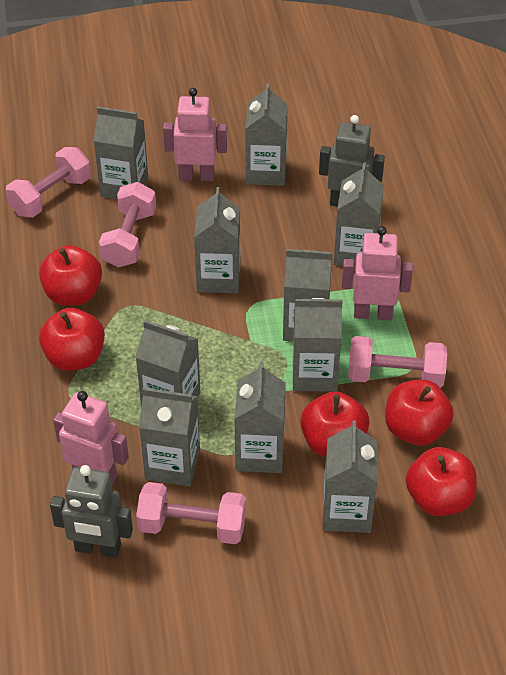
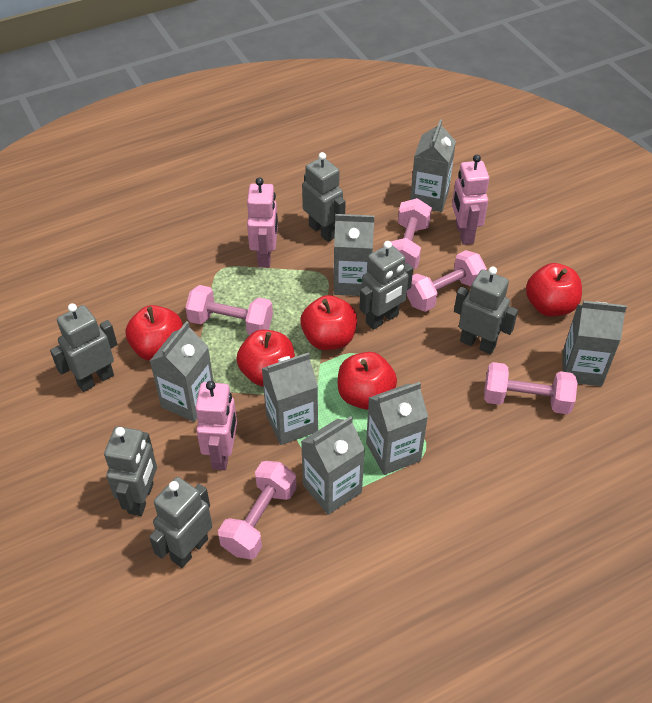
grey carton: [93,107,148,199] [135,320,200,407] [139,388,200,486] [194,187,240,293] [234,362,286,473] [245,83,288,186] [283,249,332,341] [293,298,343,392] [323,420,377,533] [334,162,384,267] = 10 -> [150,321,214,422] [262,352,318,445] [301,416,365,515] [334,214,374,296] [366,382,428,475] [410,120,456,212] [562,301,627,386] = 7
grey robot: [50,465,133,558] [319,115,385,207] = 2 -> [50,303,117,392] [104,426,157,516] [149,477,212,568] [302,152,346,242] [359,241,413,330] [454,266,518,354] = 6
pink dumbbell: [6,147,91,218] [99,182,156,267] [136,482,246,544] [348,336,447,388] = 4 -> [185,285,273,335] [218,461,297,560] [390,198,432,269] [407,250,487,312] [484,362,578,414] = 5

